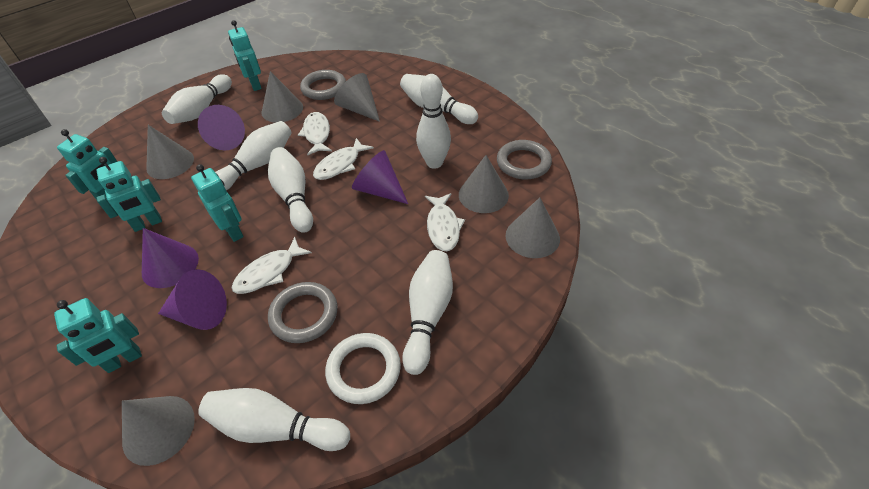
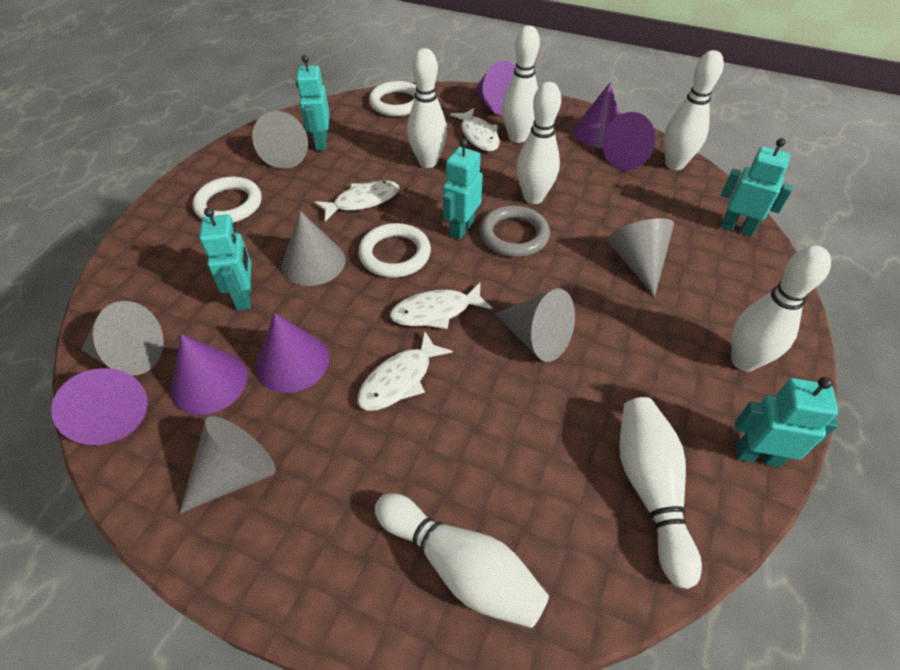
grey ring: [268,282,337,343] [300,70,346,100] [497,140,552,179] = 3 -> [479,205,550,257] = 1
purple cone: [142,228,199,288] [158,269,227,330] [198,105,245,151] [352,150,408,204] = 4 -> [51,368,147,445] [170,334,248,415] [255,313,329,393] [474,61,516,115] [573,82,619,148] [602,112,655,170] = 6
white ring: [325,333,401,404] = 1 -> [193,177,262,223] [358,223,431,278] [369,81,417,117] = 3

